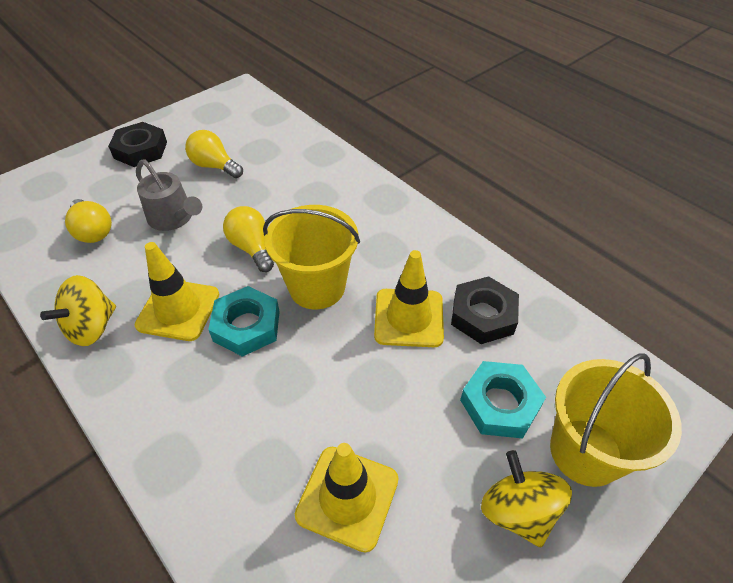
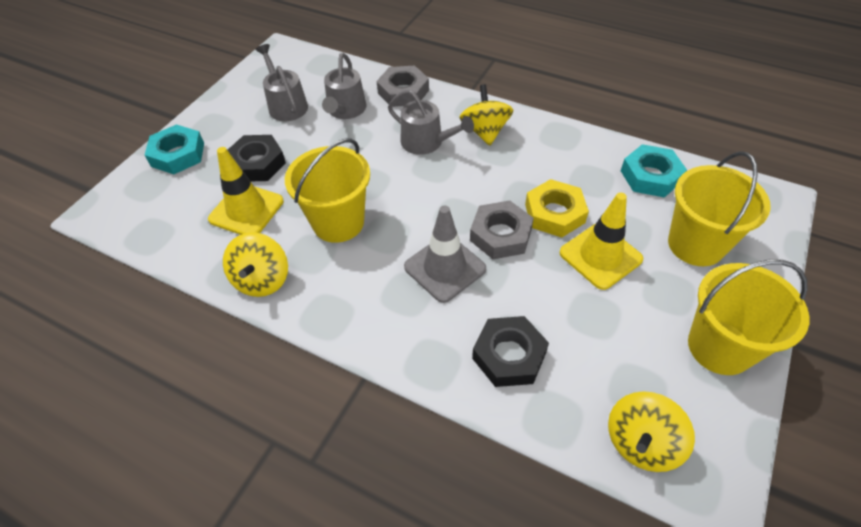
grey nut: none = 0 -> [377,66,429,107] [470,200,534,259] = 2
grey traffic cone: none = 0 -> [404,205,486,303] = 1
grey watering can: [136,159,202,231] = 1 -> [256,44,308,121] [322,53,367,119] [388,89,474,155] = 3
yellow bucket: [263,205,360,309] [550,353,682,487] = 2 -> [285,139,370,243] [668,151,771,266] [688,260,809,375] = 3
yellow light bulb: [65,199,112,243] [185,130,243,178] [223,206,274,272] = 3 -> none = 0
yellow nut: none = 0 -> [525,179,589,237] = 1
yellow spinning top: [40,275,116,346] [481,450,572,547] = 2 -> [223,232,288,297] [460,84,513,146] [608,391,695,472] = 3
yellow traffic cone: [135,242,219,341] [295,443,399,553] [374,250,444,347] = 3 -> [208,147,284,235] [559,193,643,290] = 2

